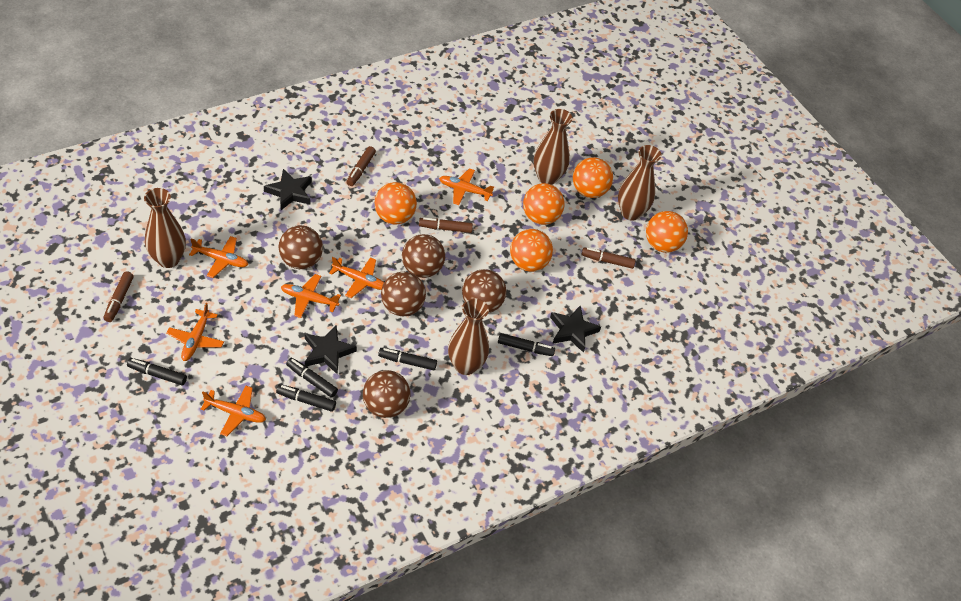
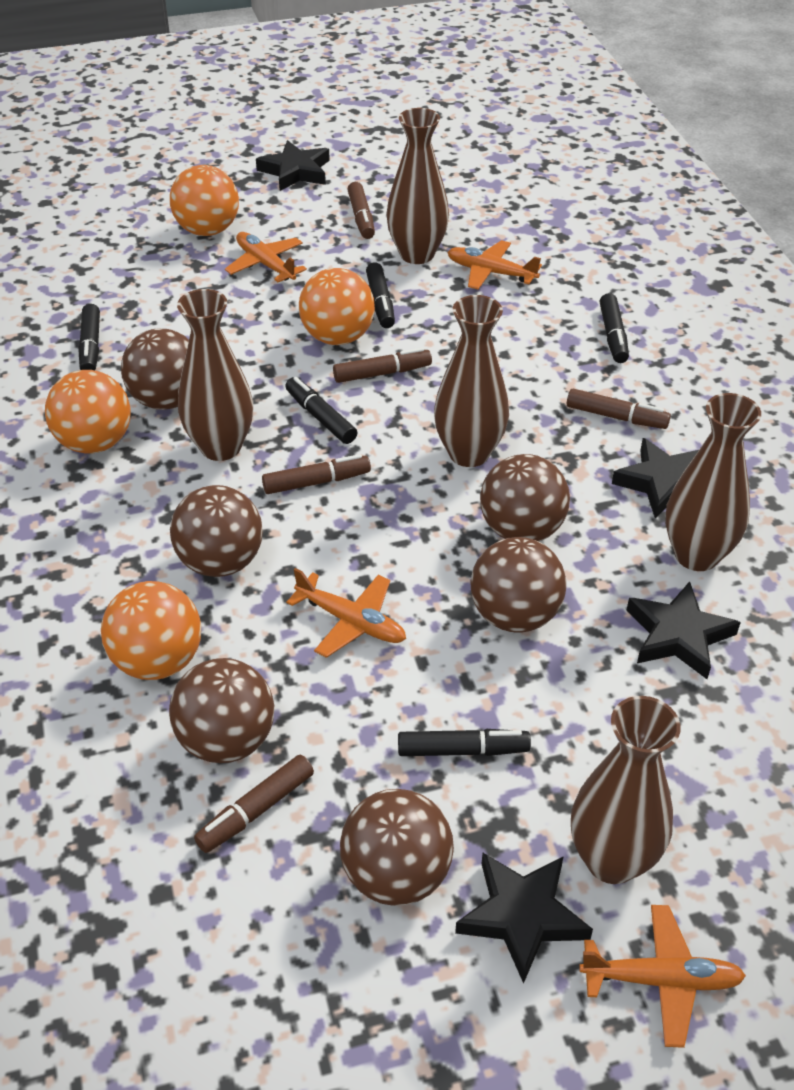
black star: [264,169,312,210] [305,325,357,375] [550,305,601,353] = 3 -> [256,140,330,191] [455,853,593,984] [612,438,699,519] [627,581,741,679] = 4
brown ball: [278,225,323,269] [363,370,410,418] [381,272,426,316] [402,234,445,278] [462,269,506,313] = 5 -> [121,329,189,410] [169,658,274,763] [170,485,263,577] [340,789,454,906] [470,537,566,633] [480,454,570,541] = 6
brown marker: [104,272,134,322] [346,146,376,186] [419,217,473,233] [581,247,636,269] = 4 -> [194,755,314,853] [262,454,371,494] [333,348,432,383] [347,182,375,239] [567,389,671,429] = 5
brown vase: [144,188,186,268] [448,298,489,375] [534,109,573,185] [618,145,662,221] = 4 -> [177,289,253,461] [386,108,449,264] [434,295,509,467] [571,696,681,884] [665,393,761,571] = 5
orange ball: [374,182,417,224] [510,229,553,272] [523,183,565,225] [573,157,613,198] [646,211,688,253] = 5 -> [45,370,130,454] [101,581,201,680] [170,165,239,236] [299,268,375,345] = 4
orange plane: [166,303,224,361] [189,236,248,278] [201,386,266,436] [281,274,341,318] [329,257,384,298] [439,168,494,205] = 6 -> [225,232,307,282] [286,568,406,658] [447,240,542,290] [579,905,746,1048] = 4

